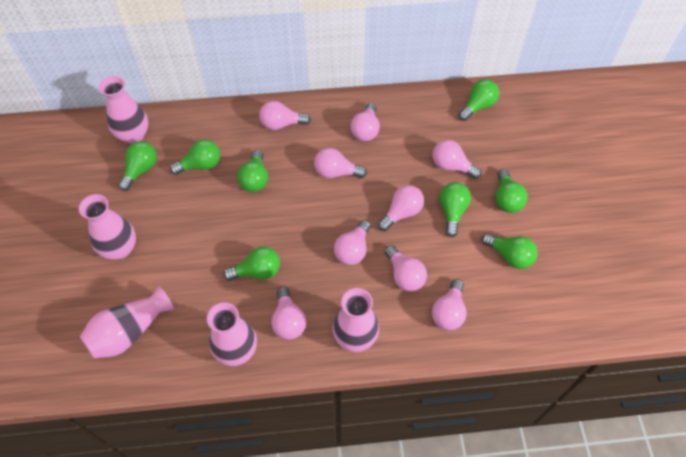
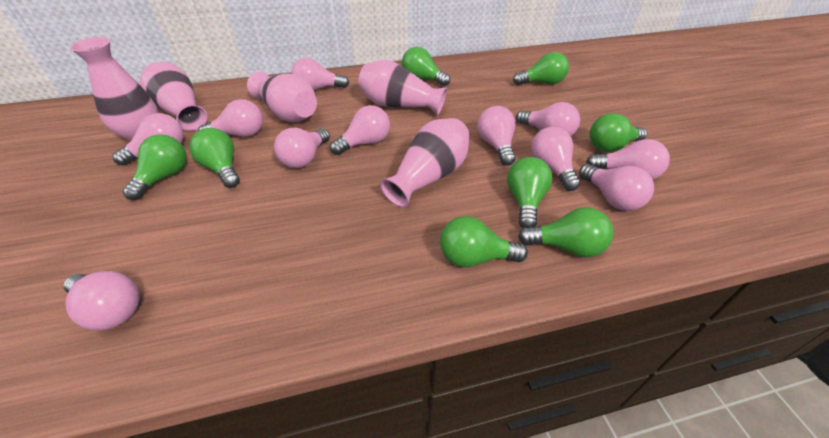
pink light bulb: [259,101,311,130] [271,287,306,340] [314,148,367,178] [334,220,370,265] [350,103,380,141] [378,185,424,231] [385,245,427,291] [432,140,482,179] [432,279,467,330] = 9 -> [64,271,140,330] [113,113,184,166] [198,99,263,137] [274,128,330,168] [291,58,349,90] [330,105,390,155] [477,106,516,166] [516,102,580,136] [531,127,580,191] [579,164,654,211] [586,139,670,179] = 11

